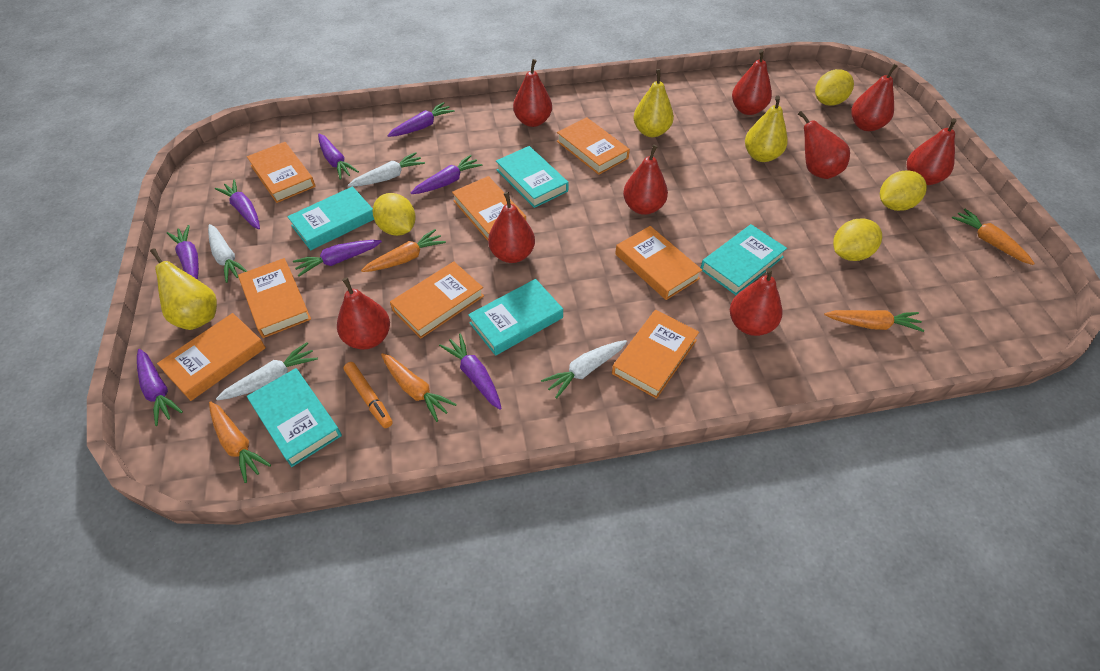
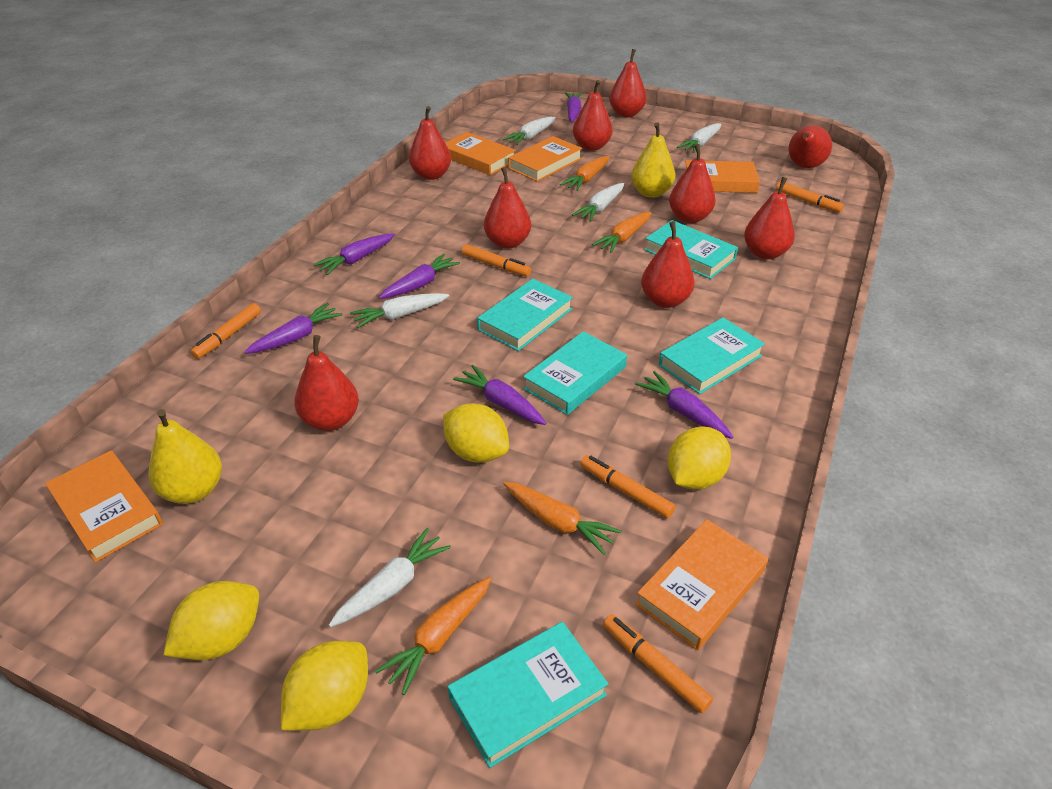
orange book: [157,313,266,401] [238,258,311,338] [247,142,316,203] [390,261,484,339] [452,176,526,241] [557,117,630,175] [612,310,699,399] [615,226,702,300] = 8 -> [45,450,163,563] [445,132,516,175] [508,136,582,182] [635,519,768,650] [684,160,760,193] = 5
orange carrot: [209,401,271,483] [361,229,446,272] [381,353,457,422] [824,310,924,332] [952,209,1035,265] = 5 -> [375,577,491,695] [503,482,621,555] [560,156,610,191] [592,212,651,253] = 4
orange marker: [343,362,393,428] = 1 -> [191,303,261,359] [462,244,531,276] [580,455,675,518] [603,614,713,713] [776,181,844,212] = 5
purple carrot: [137,349,183,426] [167,225,199,280] [215,180,260,229] [293,240,382,277] [318,134,359,180] [387,102,455,137] [411,155,482,194] [439,333,502,410] = 8 -> [244,303,342,354] [313,234,395,275] [379,254,460,299] [453,365,546,425] [565,92,582,122] [635,371,733,439] = 6
white carrot: [208,224,247,283] [216,342,318,400] [348,152,425,187] [541,340,627,399] = 4 -> [329,528,451,627] [350,293,449,328] [503,117,556,145] [572,183,624,222] [677,123,721,153] = 5
yellow pear: [150,248,217,330] [633,69,674,137] [745,96,788,162] = 3 -> [148,409,222,504] [631,122,675,198] = 2

